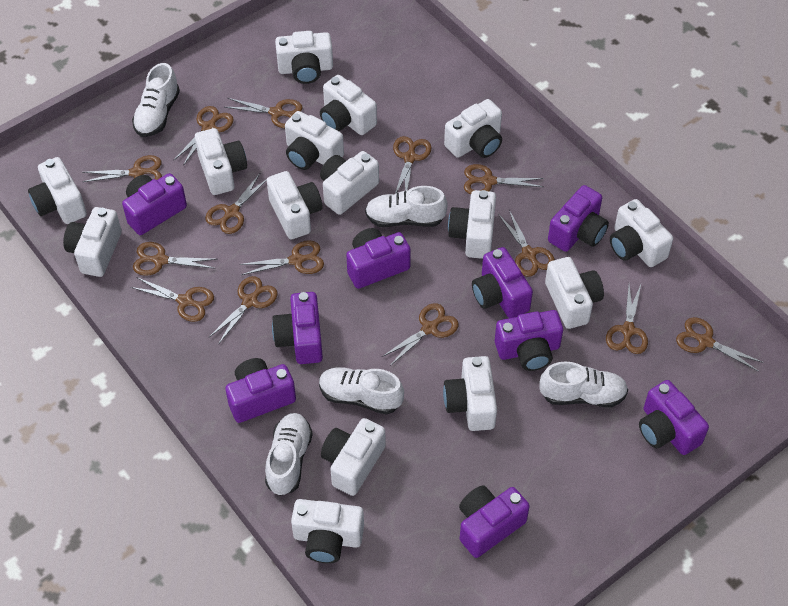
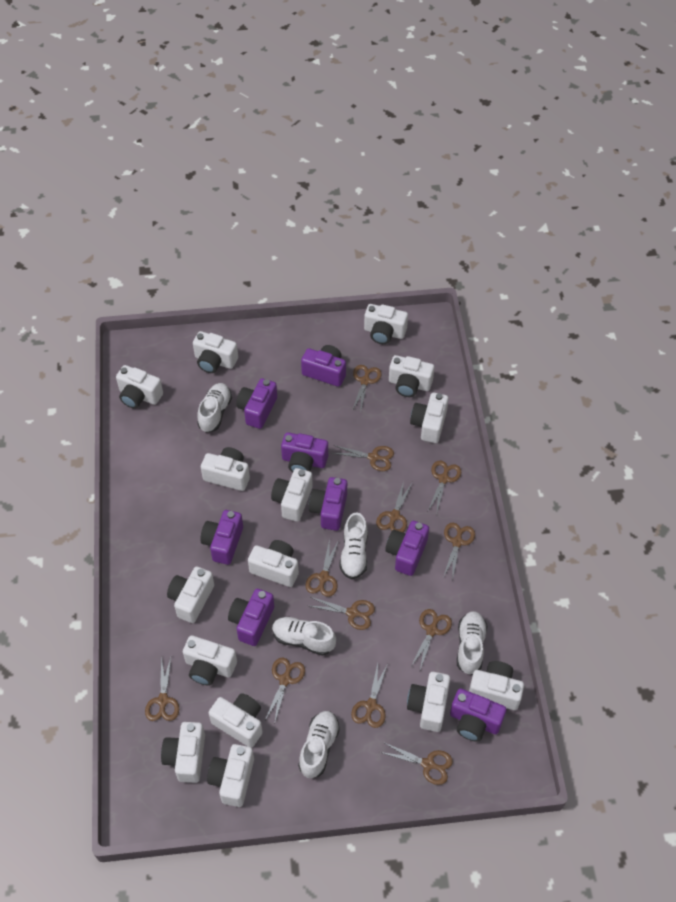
brown scissors: [82,155,162,182] [131,277,214,322] [133,242,217,276] [174,106,234,166] [205,173,267,234] [208,276,278,345] [225,98,302,128] [239,240,324,275] [382,303,459,366] [393,136,432,194] [464,164,544,194] [498,210,555,277] [606,285,648,354] [676,317,764,372] = 14 -> [145,656,179,721] [265,658,305,725] [305,539,339,597] [310,597,375,630] [332,445,394,471] [351,664,387,728] [352,365,382,411] [376,481,412,532] [380,742,453,785] [410,609,452,670] [428,461,461,511] [443,523,475,580] = 12
purple camera: [122,173,187,235] [225,358,296,423] [272,292,323,364] [346,228,411,289] [459,486,530,558] [472,247,533,318] [495,310,563,371] [548,185,609,252] [639,380,709,455] = 9 -> [200,510,243,565] [228,589,274,646] [236,378,277,429] [281,432,328,472] [301,345,346,387] [309,477,347,531] [385,521,429,576] [450,688,506,742] = 8

